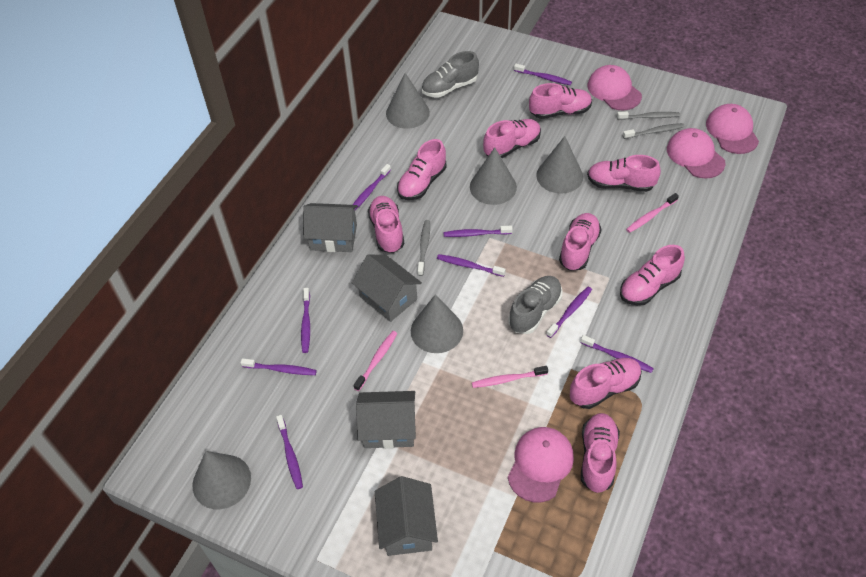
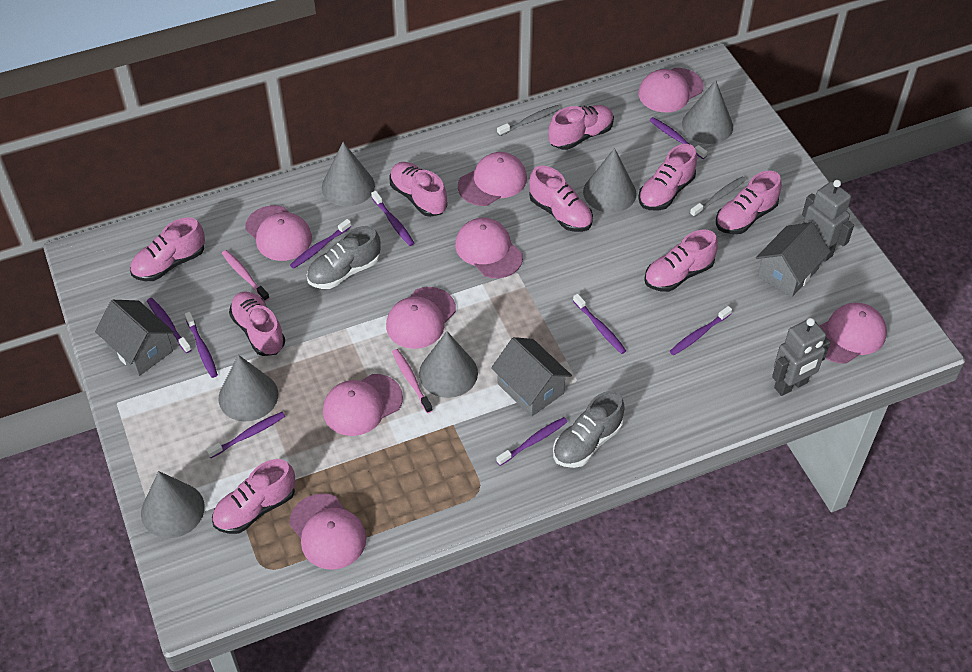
grey cone: [192,451,251,509] [386,73,430,129] [411,294,463,353] [470,147,517,205] [536,136,583,194] = 5 -> [141,471,205,538] [219,355,278,422] [322,142,375,206] [419,331,478,398] [583,148,637,213] [682,80,733,144] = 6
grey house: [303,203,358,252] [352,254,422,322] [356,391,416,449] [375,476,438,556] = 4 -> [95,300,174,376] [491,337,572,417] [756,222,830,297] = 3
grey robot: none = 0 -> [772,318,830,396] [802,180,854,262] = 2
grey toothbrush: [417,220,430,276] [617,111,680,120] [623,123,684,139] = 3 -> [497,105,560,136] [690,177,746,217] = 2
pink cap: [508,427,574,502] [588,65,642,110] [667,128,726,179] [706,104,759,154] = 4 -> [245,205,312,261] [289,493,366,570] [323,374,403,436] [386,287,456,349] [455,218,523,278] [458,152,527,206] [638,68,704,112] [820,303,887,363] = 8
pink toothbrush: [354,331,397,391] [472,366,548,388] [626,193,679,233] = 3 -> [222,250,269,301] [392,349,433,413] = 2

